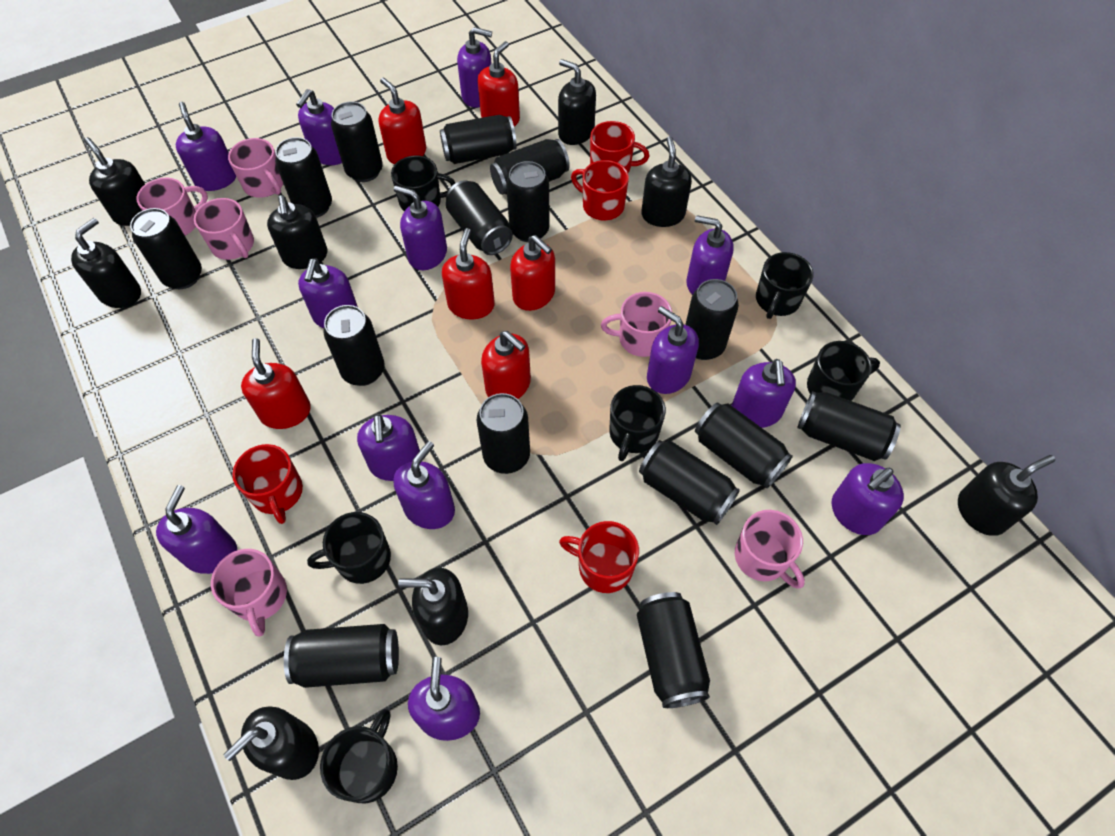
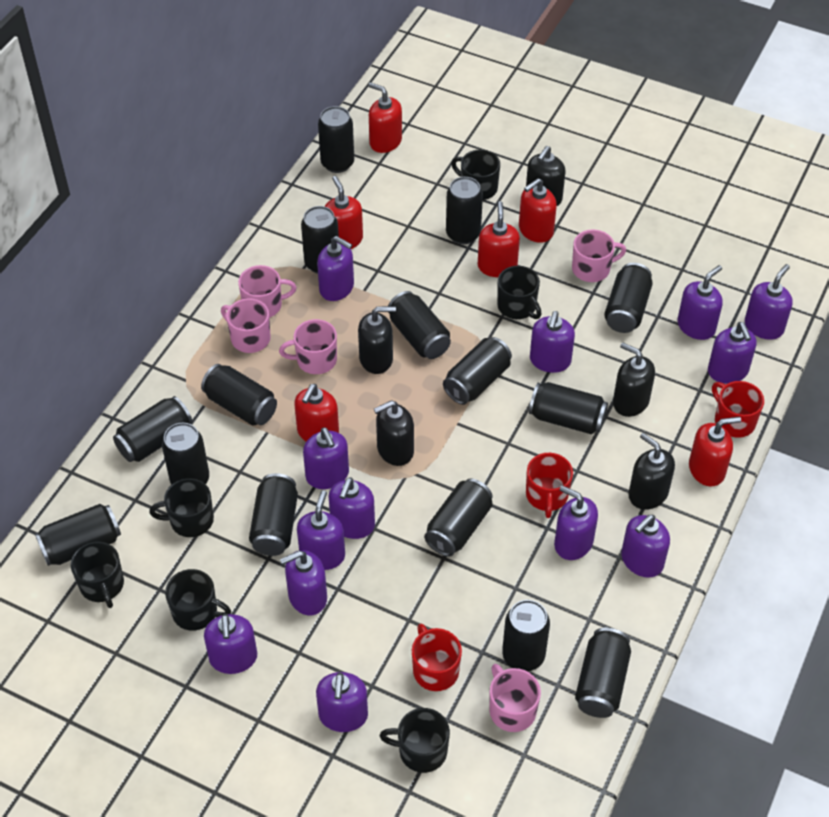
black soap dispenser: [71,218,141,308] [84,137,145,226] [224,707,319,780] [267,195,327,269] [398,568,468,645] [558,59,596,145] [641,136,692,227] [958,455,1055,536] = 8 -> [358,306,396,374] [374,400,414,466] [526,146,565,206] [613,342,655,417] [628,433,675,510] = 5
pink mug: [137,178,208,236] [194,198,254,260] [211,549,287,636] [228,138,283,198] [601,292,672,357] [735,510,805,589] = 6 -> [221,298,271,353] [238,265,297,318] [279,319,337,374] [489,664,541,732] [572,230,626,282] = 5
red mug: [233,444,303,524] [559,521,639,593] [571,160,629,220] [590,121,649,172] = 4 -> [412,624,462,691] [526,453,573,518] [712,381,764,438] = 3

